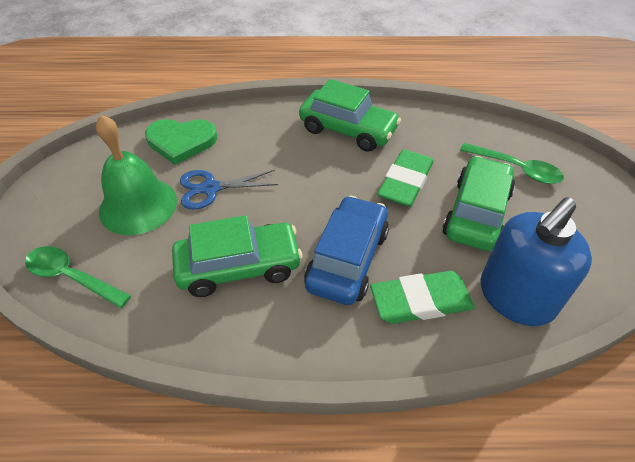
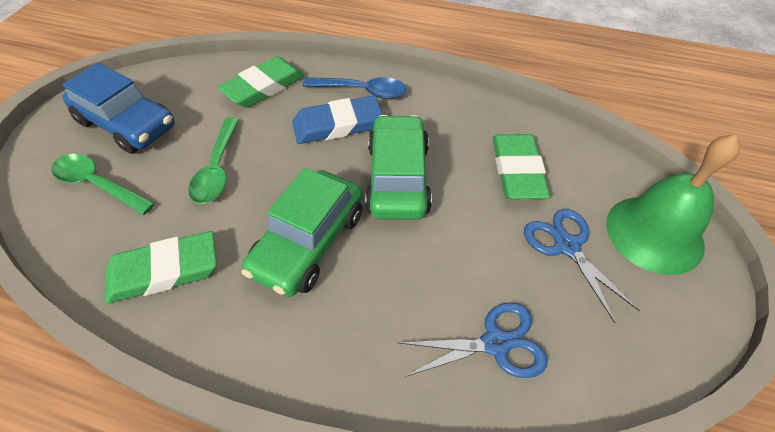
blue eraser: none = 0 -> [292,96,383,144] = 1
blue scissors: [180,170,278,210] = 1 -> [397,302,548,378] [524,209,640,323] = 2
blue soap dispenser: [481,197,592,326] = 1 -> none = 0
blue spoon: none = 0 -> [303,77,407,99] = 1
green car: [172,215,302,297] [299,79,401,152] [442,156,515,251] = 3 -> [242,168,363,297] [365,115,432,220] = 2
green eraser: [370,271,475,324] [377,149,434,207] = 2 -> [105,231,217,304] [217,56,305,108] [493,134,550,199] = 3
green heart: [145,119,217,165] = 1 -> none = 0

